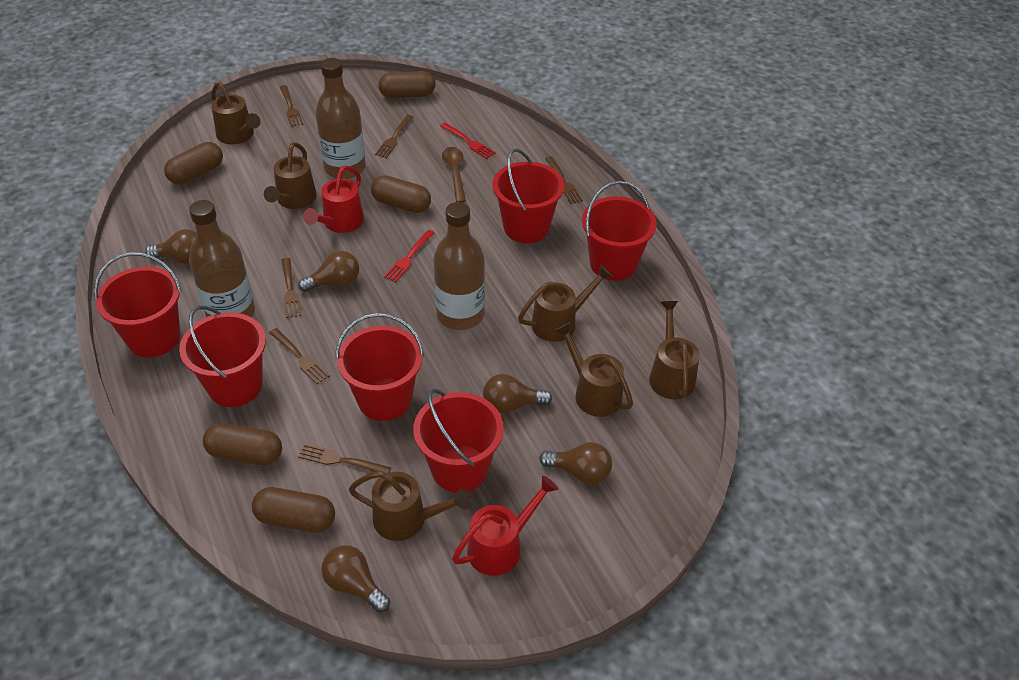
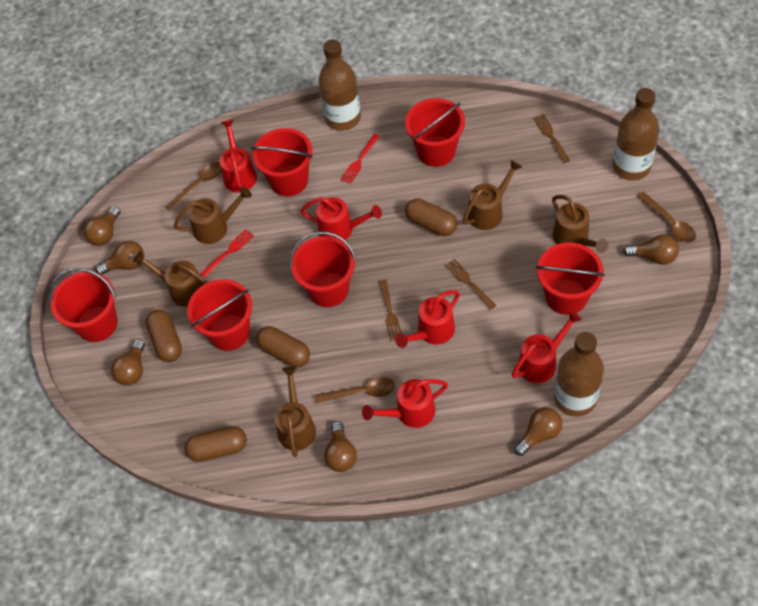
brown capsule: [164,142,223,184] [203,423,282,465] [252,487,335,533] [371,175,431,213] [378,71,435,98] = 5 -> [146,310,182,362] [184,426,247,462] [256,326,310,367] [405,198,457,236] = 4
brown fork: [269,328,330,384] [280,85,303,127] [282,258,301,318] [298,443,391,473] [375,115,413,158] [545,156,583,204] = 6 -> [379,279,401,341] [445,259,496,310] [533,114,570,163] = 3
brown light bulb: [145,229,197,264] [298,251,359,292] [321,545,390,613] [483,374,552,413] [539,442,612,484] = 5 -> [84,206,120,246] [96,241,144,275] [111,339,145,385] [324,421,357,472] [514,407,562,456] [623,235,679,265] = 6
brown spoon: [442,147,466,203] = 1 -> [166,162,221,212] [315,377,395,403] [637,192,696,243] = 3
brown watering can: [211,82,260,144] [264,142,317,209] [349,471,471,541] [518,265,613,342] [554,322,633,417] [649,301,700,400] = 6 -> [133,251,208,307] [174,187,252,244] [275,366,316,457] [462,160,522,230] [552,195,609,253] = 5
red watering can: [303,165,364,233] [452,476,558,576] = 2 -> [220,120,257,193] [301,197,382,240] [362,379,448,428] [395,290,460,348] [512,311,582,383] = 5

